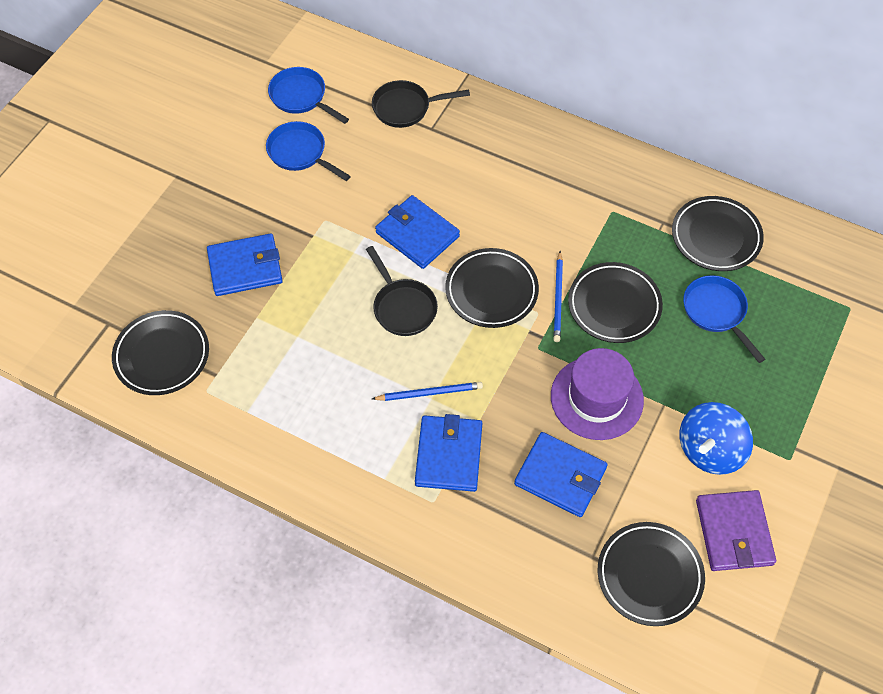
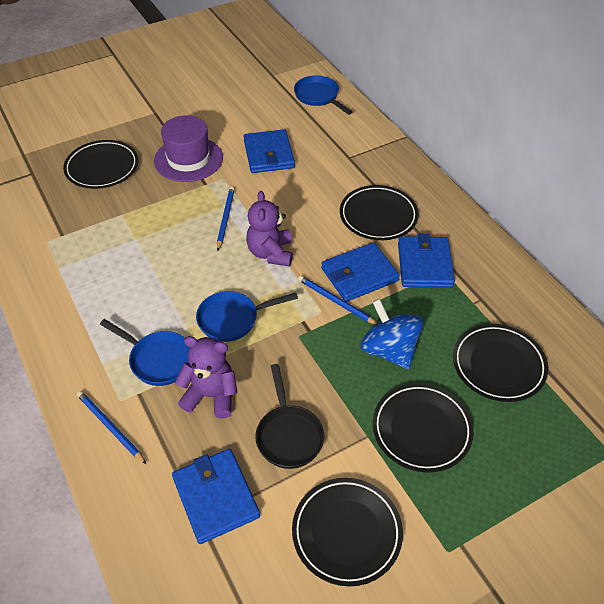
black pan: [366,246,438,336] [372,80,470,128] = 2 -> [255,364,324,469] = 1
blue pencil: [372,382,483,401] [554,251,563,342] = 2 -> [77,391,146,464] [217,187,235,250] [298,275,378,325] = 3
purple teddy bear: none = 0 -> [175,336,237,418] [246,191,293,267] = 2
purple wallet: [696,490,776,571] = 1 -> none = 0

